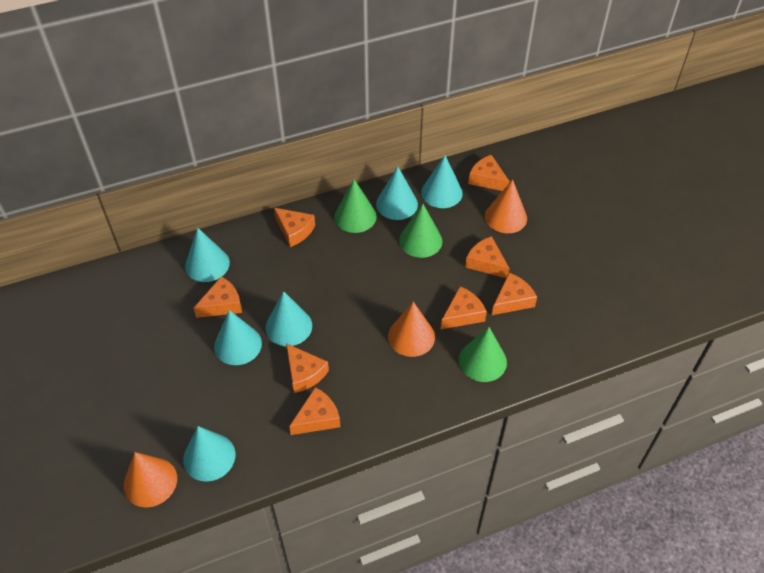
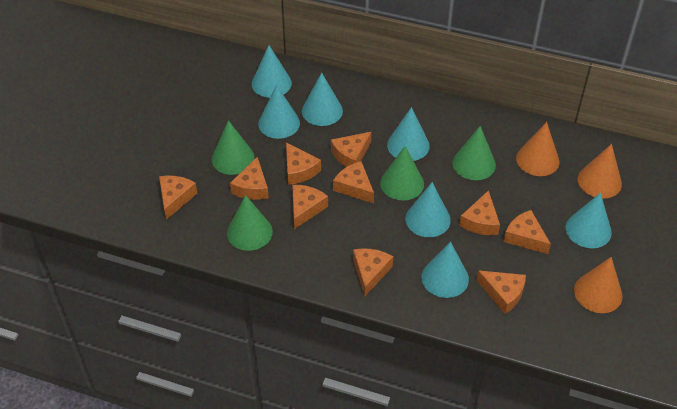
green cone: [334,179,377,233] [399,204,442,258] [459,327,507,382] = 3 -> [212,120,255,175] [227,195,273,251] [380,146,424,201] [452,126,496,180] = 4
orange cheese: [193,276,242,318] [274,208,315,247] [286,343,329,393] [289,387,340,435] [441,286,487,329] [465,236,510,278] [468,155,510,191] [492,273,537,315] = 8 -> [159,176,197,220] [230,157,269,200] [286,142,321,185] [292,185,328,229] [331,132,372,167] [333,161,374,203] [353,248,393,296] [459,190,500,235] [476,270,526,314] [504,210,551,254] = 10
turquoise cone: [183,426,235,482] [185,228,230,282] [214,310,262,365] [266,291,312,346] [376,166,418,220] [421,155,463,208] = 6 -> [252,45,292,98] [258,85,300,139] [302,72,343,126] [387,107,430,161] [405,182,451,237] [421,242,469,298] [566,193,612,248] = 7

